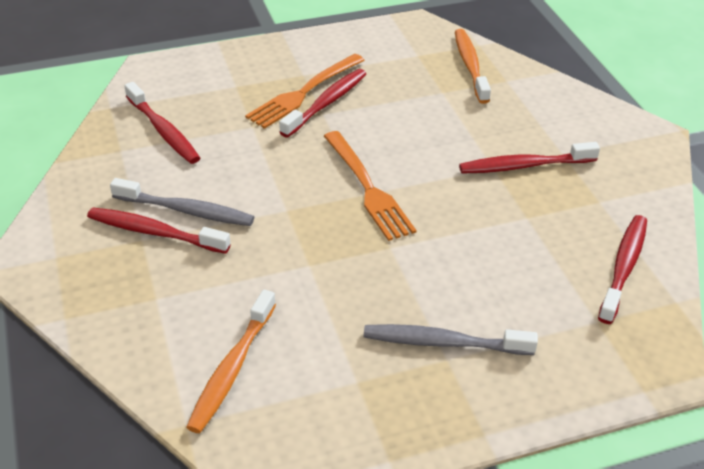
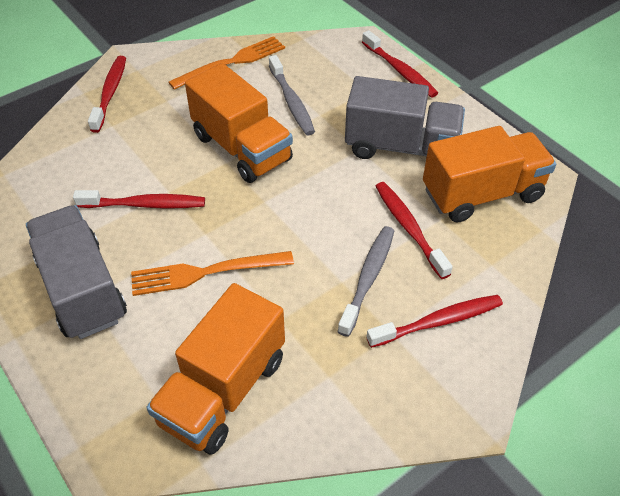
grey truck: none = 0 -> [26,205,127,339] [345,76,465,159] = 2
orange toothbrush: [186,290,276,433] [455,29,491,104] = 2 -> none = 0
orange truck: none = 0 -> [147,283,285,455] [185,63,293,183] [423,126,556,223] = 3

